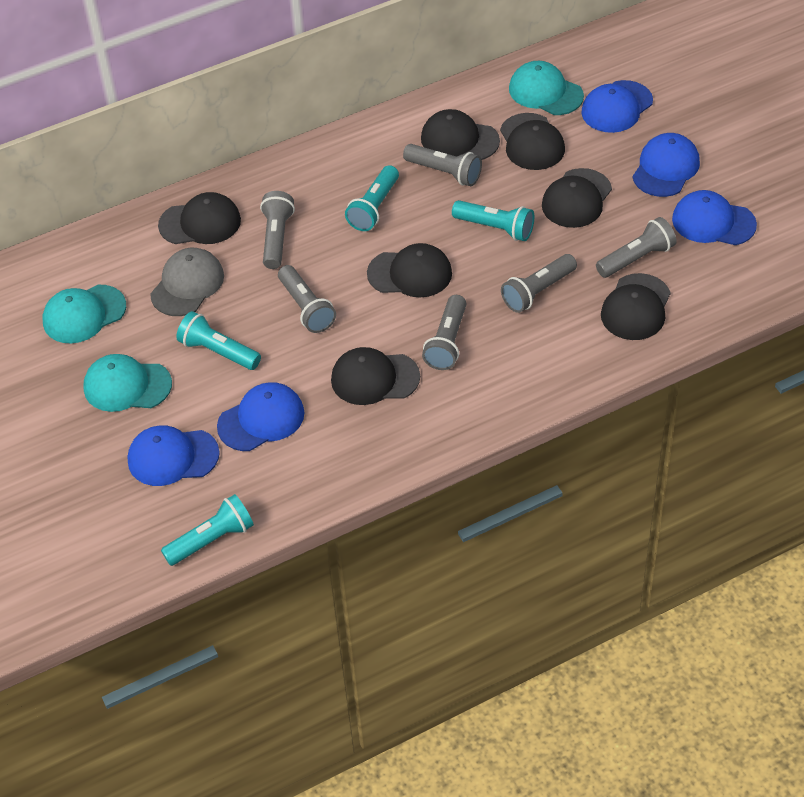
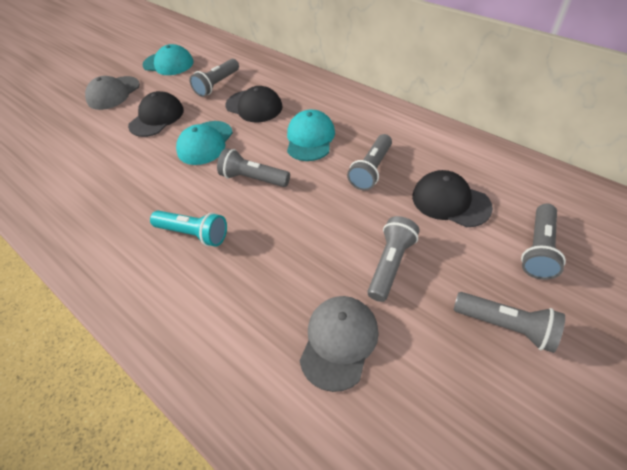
black cap: [158,192,241,244] [331,347,420,405] [367,243,452,298] [421,109,500,160] [500,113,565,170] [542,168,612,228] [601,273,671,340] = 7 -> [128,91,184,137] [225,86,283,122] [412,170,493,227] = 3
blue cap: [128,425,220,486] [217,382,305,451] [581,80,653,133] [632,133,700,197] [672,190,757,245] = 5 -> none = 0
grey cap: [150,248,224,316] = 1 -> [85,76,140,110] [300,296,379,392] = 2
turquoise flashlight: [161,494,254,566] [176,311,261,370] [345,165,399,231] [452,200,534,241] = 4 -> [150,210,227,247] = 1

